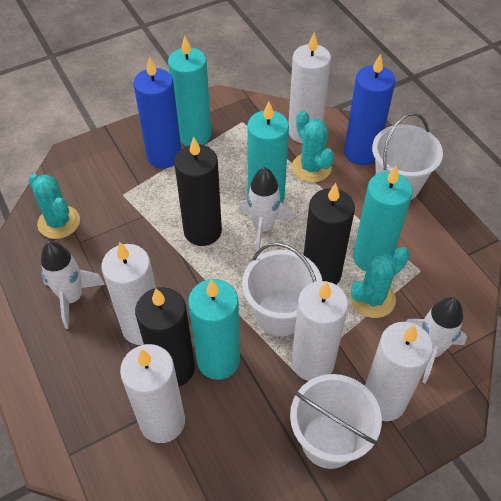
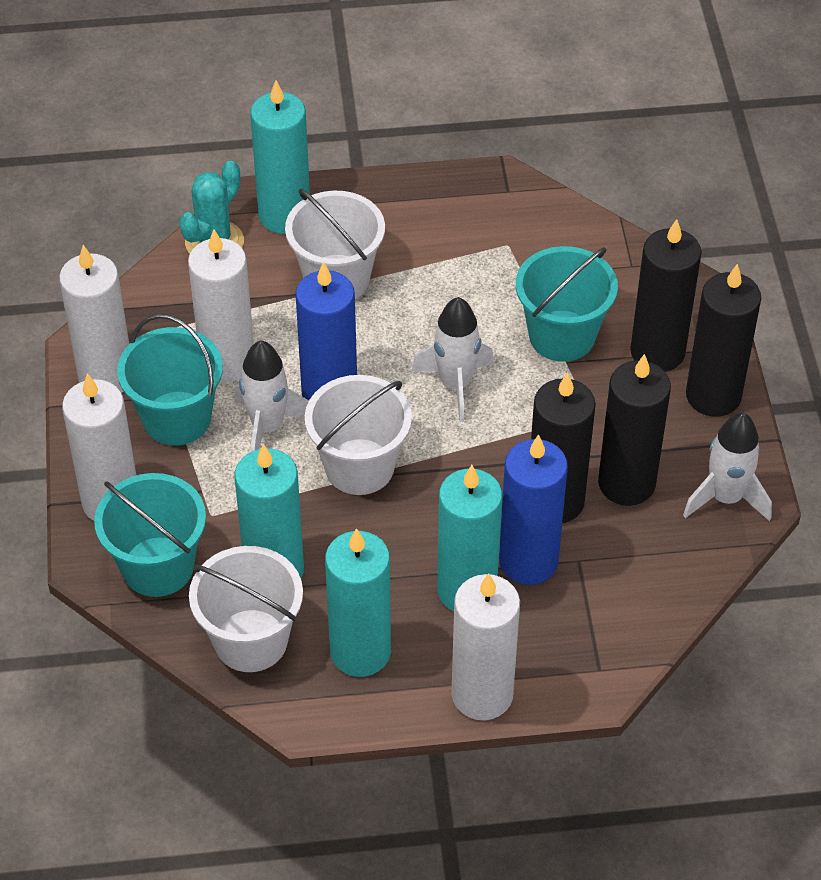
black candle: [135,287,195,387] [174,137,222,246] [304,183,355,285] = 3 -> [531,372,596,523] [598,354,671,506] [630,219,702,372] [686,264,761,417] = 4
turquoise bucket: none = 0 -> [94,473,206,597] [117,314,223,446] [516,246,618,362] = 3
turquoise cactus: [29,173,80,239] [292,111,334,182] [350,247,410,318] = 3 -> [179,161,244,254] = 1
white candle: [101,242,156,345] [120,344,185,443] [289,33,331,143] [291,281,348,381] [365,322,433,421] = 5 -> [59,245,129,393] [62,373,136,521] [188,229,254,382] [451,573,520,720] = 4

